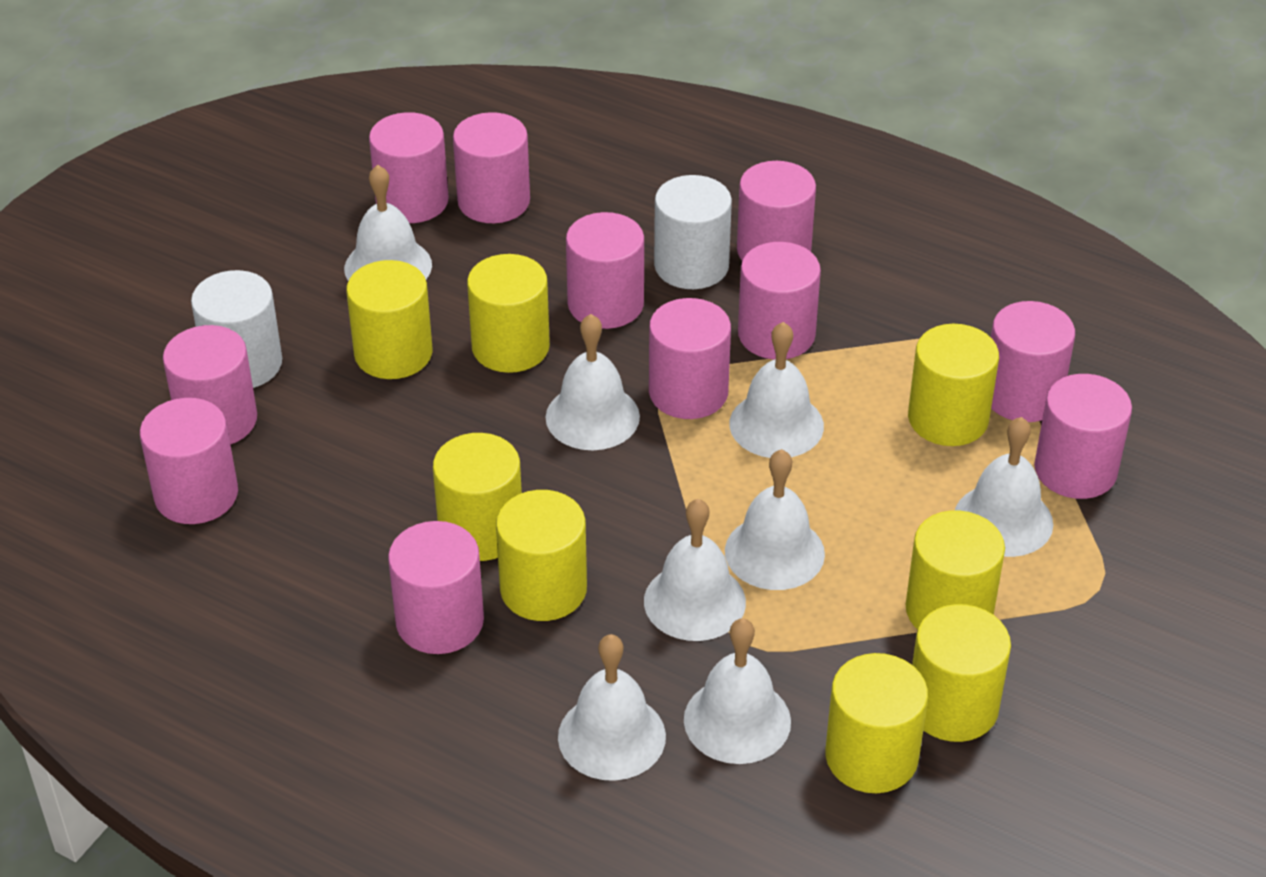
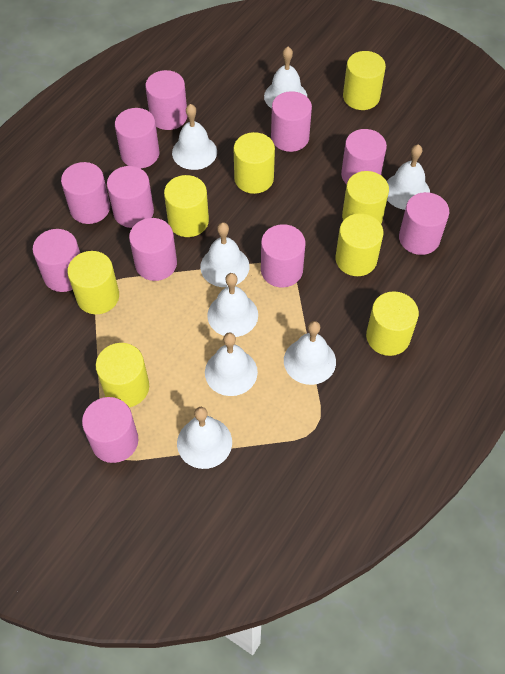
white cylinder: [191,270,282,388] [654,175,732,289] = 2 -> none = 0

